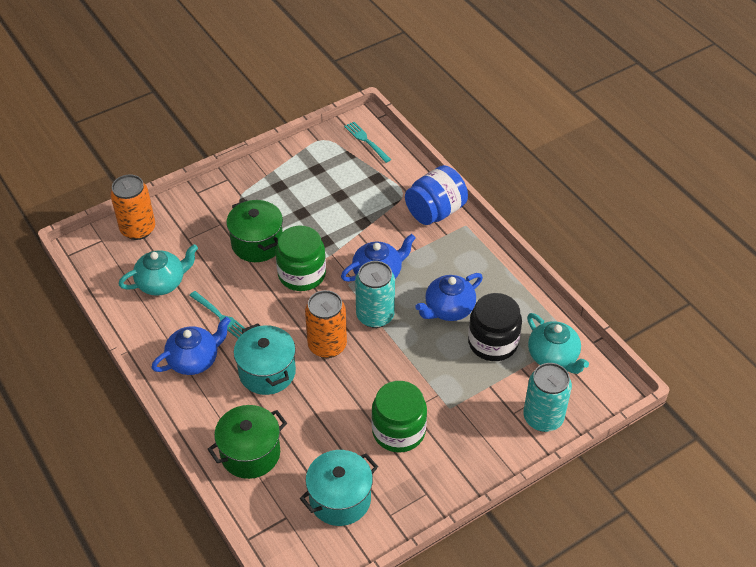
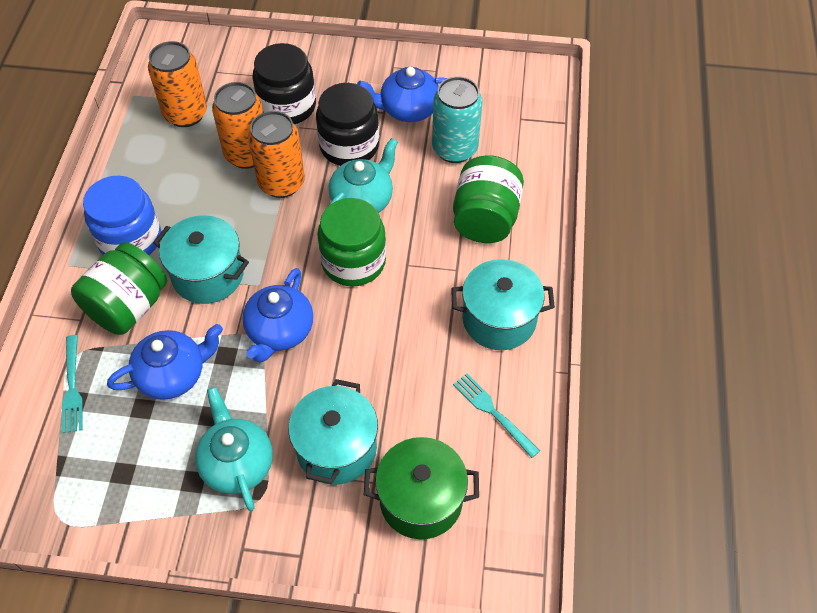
black jar: [468,293,522,361] = 1 -> [252,43,316,124] [316,83,379,166] = 2
green jar: [276,226,326,291] [371,381,427,453] = 2 -> [71,242,167,335] [317,198,386,286] [453,155,524,243] = 3
green pot: [207,405,287,479] [226,200,283,262] = 2 -> [364,437,479,539] = 1
orange can: [110,175,155,240] [305,290,347,358] = 2 -> [148,41,207,127] [212,82,263,169] [248,111,305,198] = 3
turquoise can: [355,261,395,328] [523,363,572,432] = 2 -> [432,76,482,163] = 1
turquoise pot: [234,324,296,395] [300,450,378,526] = 2 -> [153,215,249,304] [288,379,378,485] [451,259,555,350] = 3

